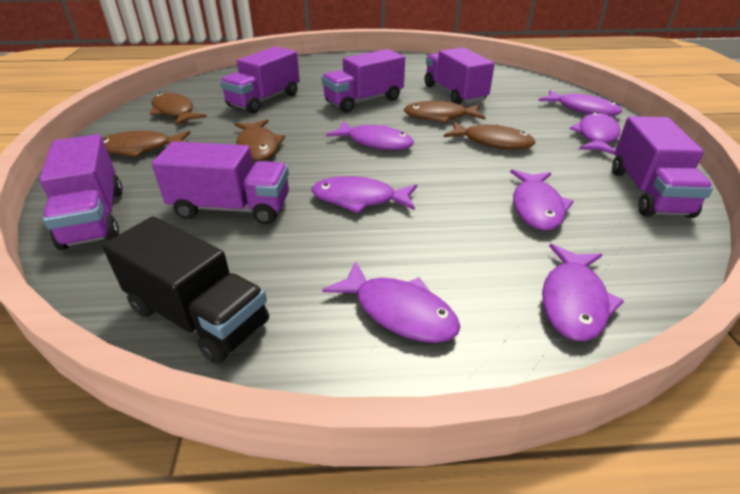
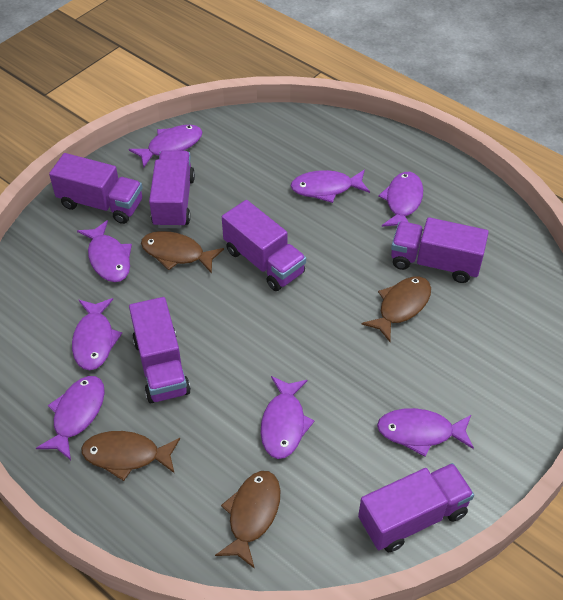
black truck: [102,216,269,364] = 1 -> none = 0
brown fish: [102,131,190,157] [150,92,207,126] [235,119,285,161] [404,101,485,123] [444,121,535,149] = 5 -> [81,431,180,481] [141,231,224,274] [215,471,281,569] [361,276,431,342] = 4
purple fish: [312,176,417,213] [322,261,460,343] [326,121,414,150] [510,169,574,231] [538,90,622,116] [542,244,624,341] [569,112,621,155] = 7 -> [36,376,105,460] [72,298,122,370] [77,220,132,282] [129,125,202,168] [261,376,314,459] [291,170,370,203] [377,408,474,457] [378,172,423,227] = 8

